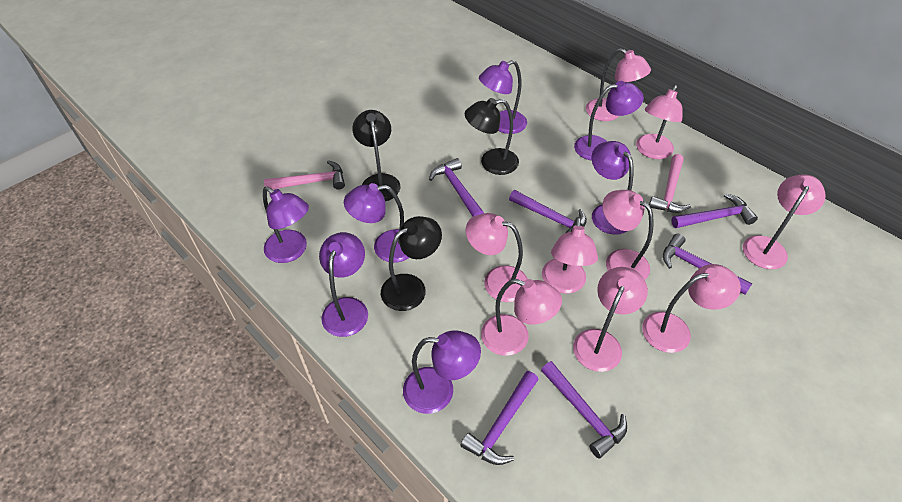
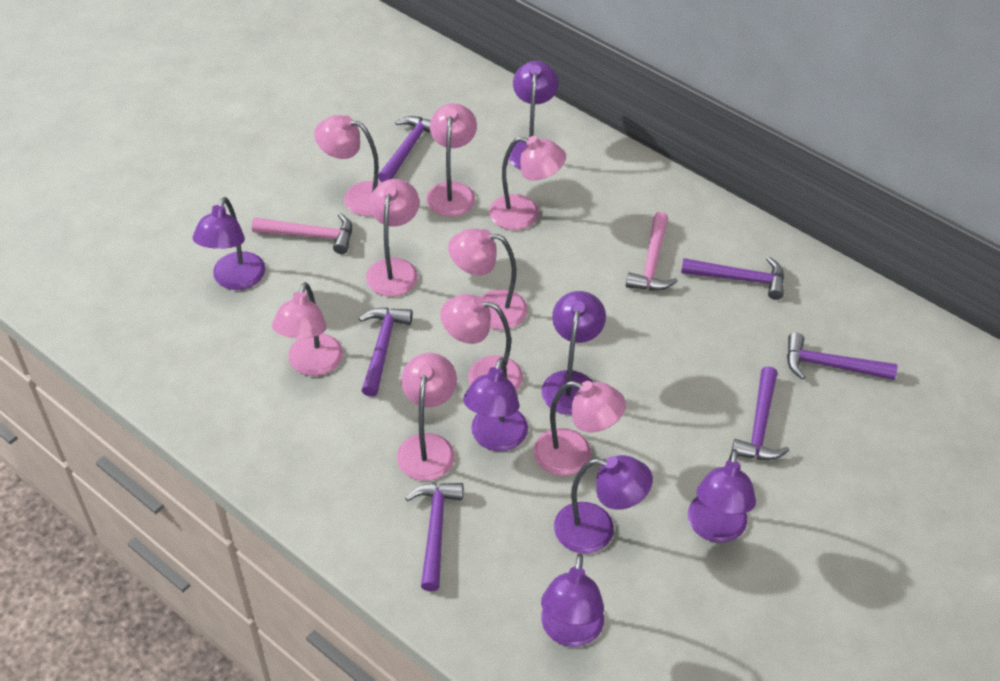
black lamp: [352,110,400,201] [381,216,442,311] [465,98,519,175] = 3 -> none = 0

